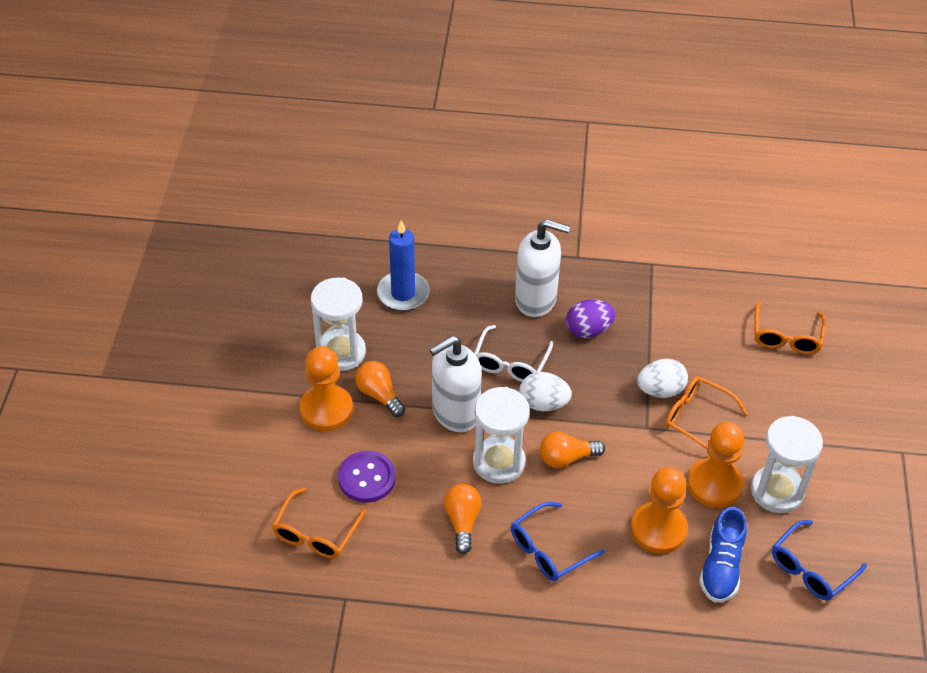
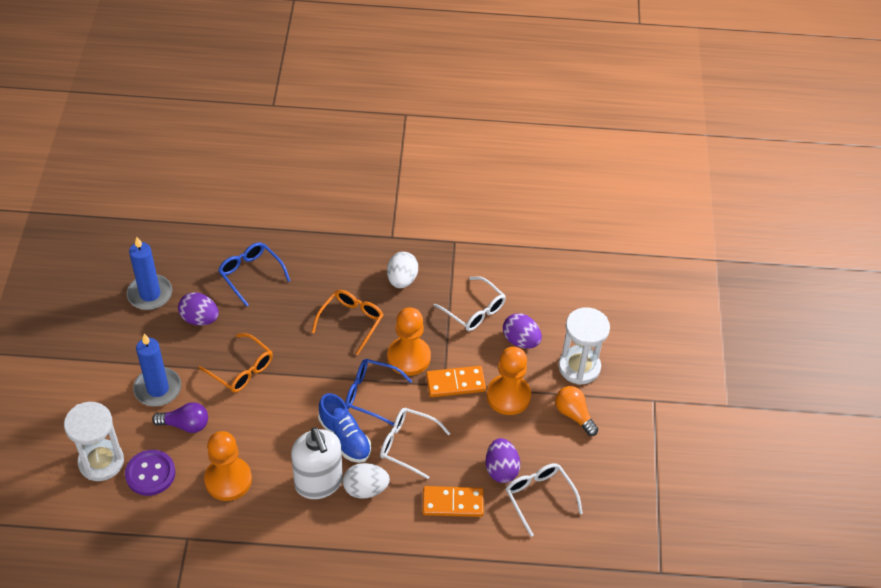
blue candle: [377,220,429,311] = 1 -> [127,237,172,310] [133,334,181,407] = 2
orange domino: none = 0 -> [422,486,484,517] [426,366,486,397] = 2
orange glasses: [272,487,366,559] [665,376,748,450] [754,302,826,355] = 3 -> [198,333,273,393] [311,290,383,355] = 2
orange light bulb: [355,361,405,417] [444,484,481,554] [540,432,605,468] = 3 -> [555,386,598,436] = 1
purple egg: [566,299,615,338] = 1 -> [178,292,219,326] [485,438,520,483] [503,313,542,348] = 3
purple light bulb: none = 0 -> [152,402,208,433] = 1
white glasses: [474,325,553,382] = 1 -> [380,408,451,479] [434,276,506,331] [506,463,583,537] = 3
white hourglass: [311,278,366,371] [473,387,530,484] [751,416,823,513] = 3 -> [64,402,124,481] [559,307,610,385] = 2
white soap dispenser: [429,336,482,432] [515,219,570,317] = 2 -> [291,427,343,499] = 1

